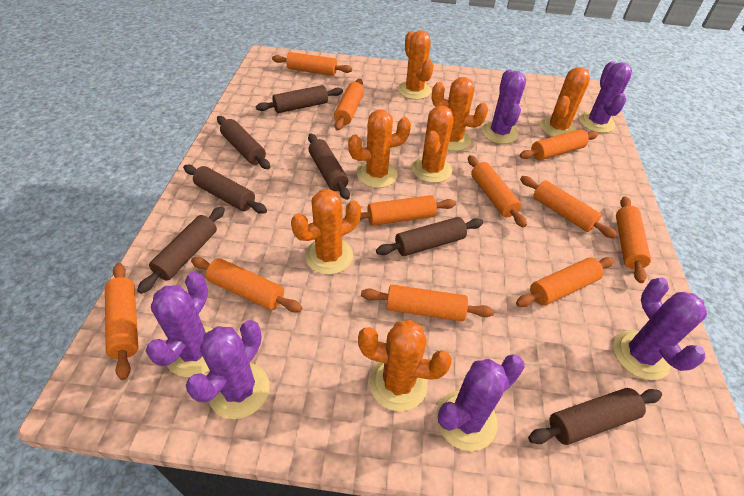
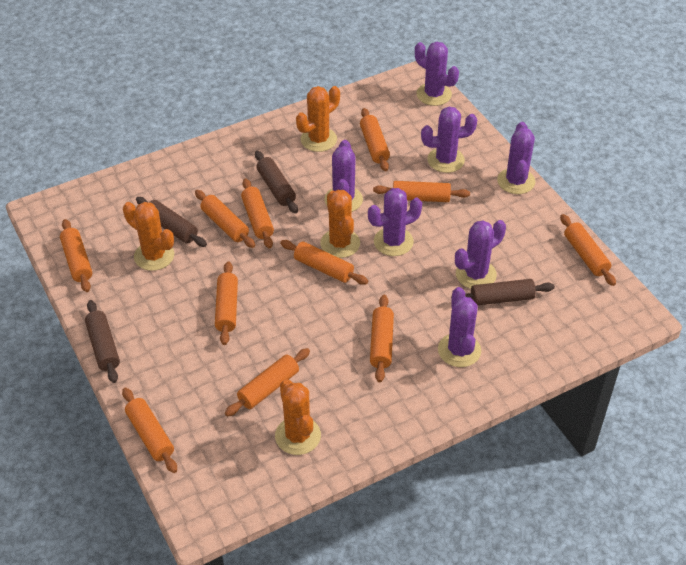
brown rolling pin: [137,206,225,294] [183,165,267,214] [217,116,270,169] [256,85,343,113] [308,134,350,200] [376,217,483,256] [528,388,662,445] = 7 -> [85,300,120,383] [136,197,207,247] [255,151,298,213] [451,279,555,306] = 4
orange cactus: [291,189,361,275] [348,110,411,188] [358,320,452,411] [398,30,434,100] [412,106,454,183] [432,77,488,151] [540,67,590,137] = 7 -> [123,202,174,271] [275,379,321,455] [296,86,340,152] [320,190,360,258] = 4
purple cactus: [146,272,213,377] [186,320,269,419] [436,354,525,451] [482,69,526,144] [579,61,632,133] [613,277,707,380] = 6 -> [324,140,363,212] [368,188,422,256] [415,42,459,106] [421,107,477,173] [438,287,481,367] [455,220,506,289] [497,122,536,194] = 7

